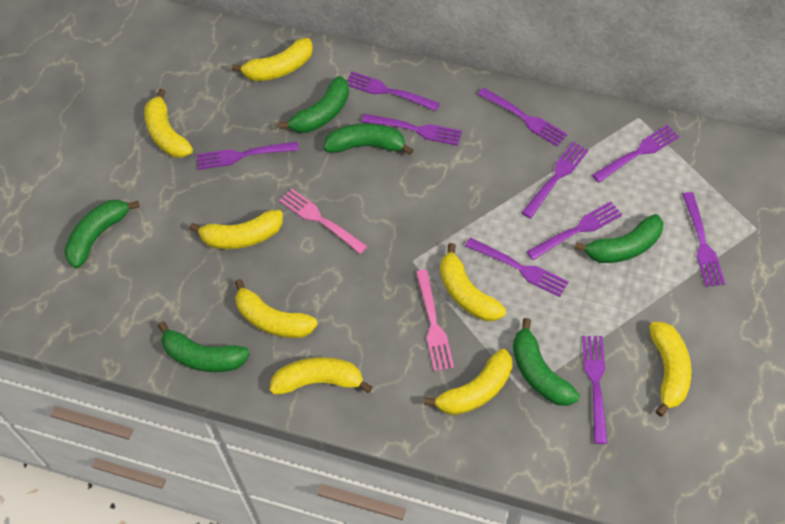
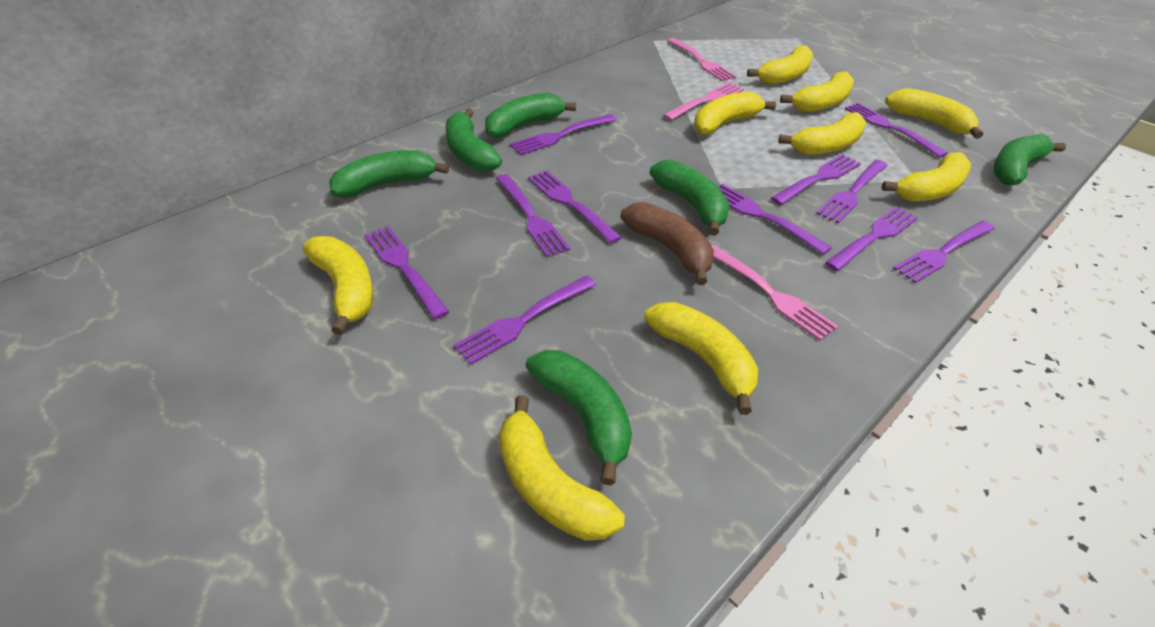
brown banana: none = 0 -> [620,202,714,285] = 1
pink fork: [279,188,368,254] [416,270,454,371] = 2 -> [663,82,744,120] [667,38,737,81] [711,245,838,341] = 3
purple fork: [197,142,298,170] [347,71,440,111] [362,114,462,146] [465,238,569,297] [478,88,567,146] [522,141,589,219] [526,202,622,260] [582,336,607,444] [592,125,680,183] [682,192,726,287] = 10 -> [364,226,449,319] [453,275,597,365] [496,174,570,257] [510,114,616,155] [528,170,622,244] [718,184,832,255] [771,154,861,205] [816,160,888,224] [825,206,918,271] [845,103,948,158] [893,221,995,283] = 11
yellow banana: [144,89,193,158] [189,210,283,249] [232,38,313,81] [235,279,318,338] [270,357,372,395] [424,349,512,415] [440,243,506,321] [649,322,691,417] = 8 -> [303,236,373,335] [499,395,625,541] [644,302,758,415] [694,91,776,135] [747,45,813,85] [778,112,866,155] [780,71,854,112] [882,152,971,202] [885,88,983,139] = 9

